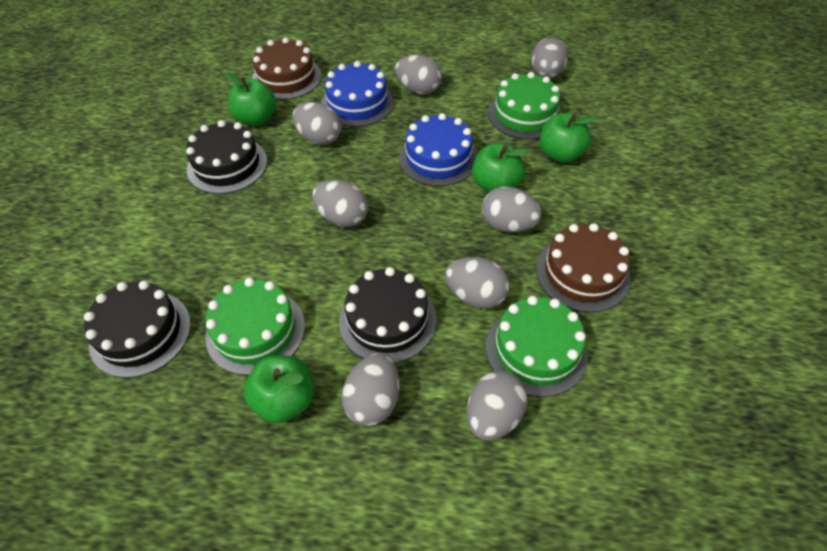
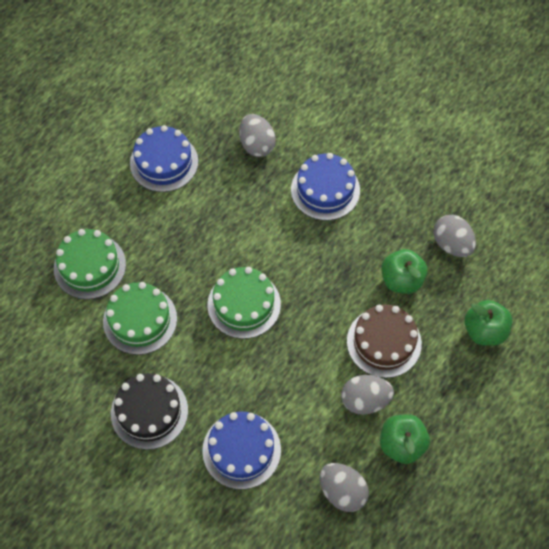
black cake: [84,281,191,378] [186,120,267,194] [339,267,436,363] = 3 -> [111,373,188,450] = 1
blue cake: [321,61,394,127] [399,113,477,186] = 2 -> [130,125,198,192] [202,411,281,489] [291,153,360,221] = 3
brown cake: [252,37,322,100] [536,223,630,312] = 2 -> [347,305,422,378] = 1
green apple: [225,72,276,126] [243,355,314,423] [472,143,528,192] [540,113,597,163] = 4 -> [380,415,430,464] [381,249,427,294] [465,300,512,346] = 3
grey egg: [292,102,341,145] [312,180,368,227] [341,353,400,426] [395,55,442,95] [445,257,510,309] [467,371,528,441] [482,187,542,232] [531,38,568,78] = 8 -> [239,114,276,157] [319,463,369,512] [341,375,394,415] [433,215,476,257] = 4

